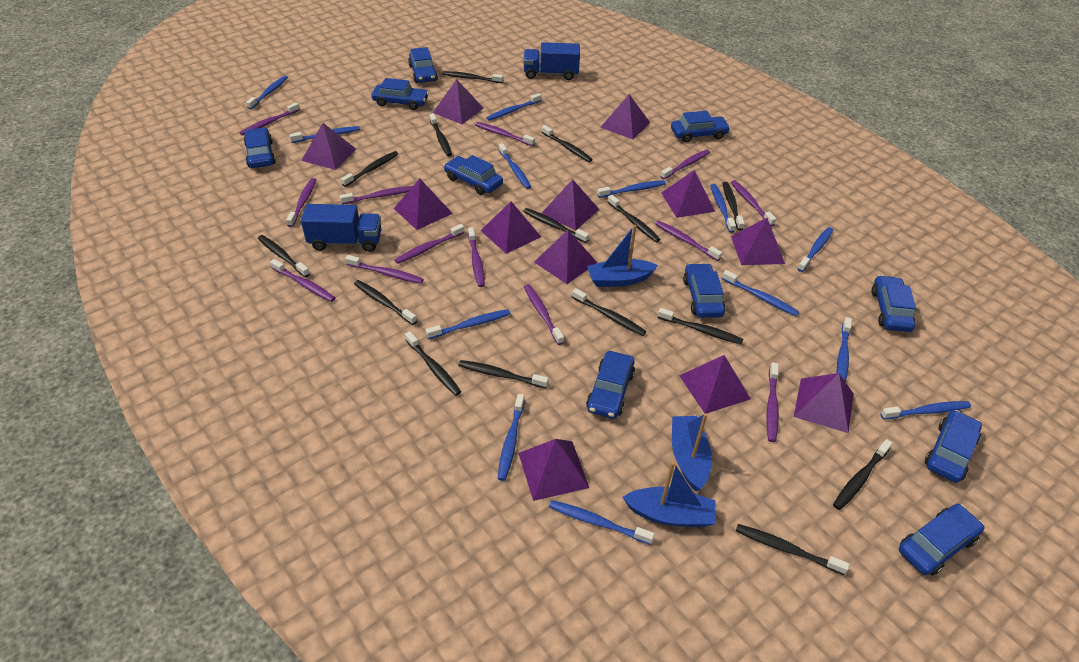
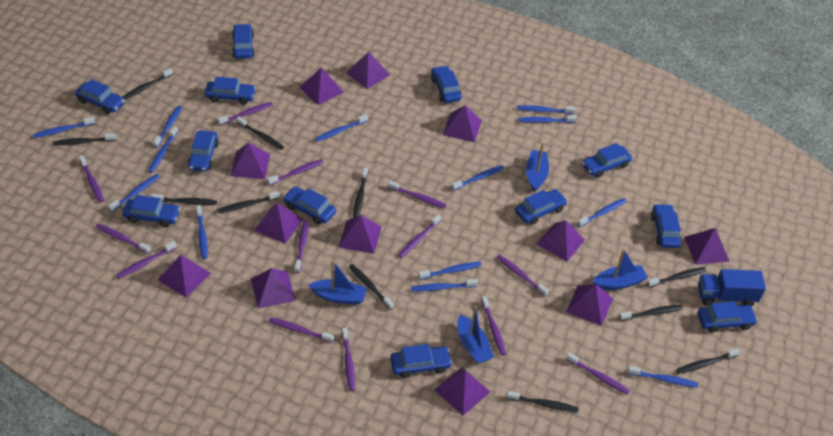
black toothbrush: [258,235,310,277] [341,151,398,187] [354,280,417,325] [405,331,461,396] [429,113,452,156] [443,71,503,83] [458,360,549,388] [523,208,589,243] [542,125,593,162] [572,288,646,336] [608,195,661,242] [658,308,744,345] [723,182,745,230] [736,524,849,575] [833,439,893,510] = 15 -> [53,133,116,145] [122,68,173,99] [152,194,217,205] [217,191,280,213] [236,116,284,150] [349,264,394,310] [353,168,368,218] [507,391,579,412] [619,305,683,321] [647,267,706,287] [676,348,740,374] = 11
blue boat: [587,225,658,287] [622,462,716,527] [672,413,712,491] = 3 -> [308,260,367,304] [457,306,494,364] [526,143,549,192] [592,249,648,290] = 4
blue car: [244,127,276,168] [371,78,429,110] [408,47,438,83] [444,155,503,195] [586,351,635,419] [671,111,730,142] [683,263,725,318] [871,275,916,332] [899,504,985,576] [925,410,982,483] = 10 -> [75,79,125,114] [123,195,180,227] [188,130,219,172] [205,77,256,105] [232,24,254,59] [283,186,336,224] [390,344,452,378] [431,66,462,103] [515,189,567,225] [582,143,632,178] [651,204,681,248] [698,302,758,333] = 12
blue truck: [301,204,381,252] [523,42,580,80] = 2 -> [698,269,766,306] = 1

